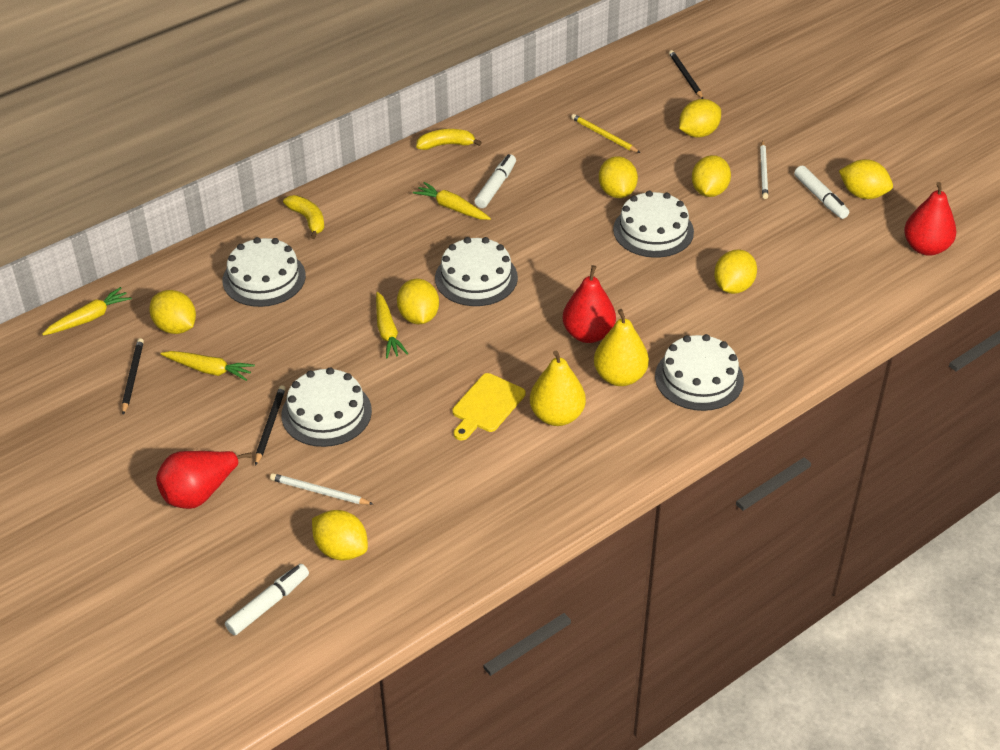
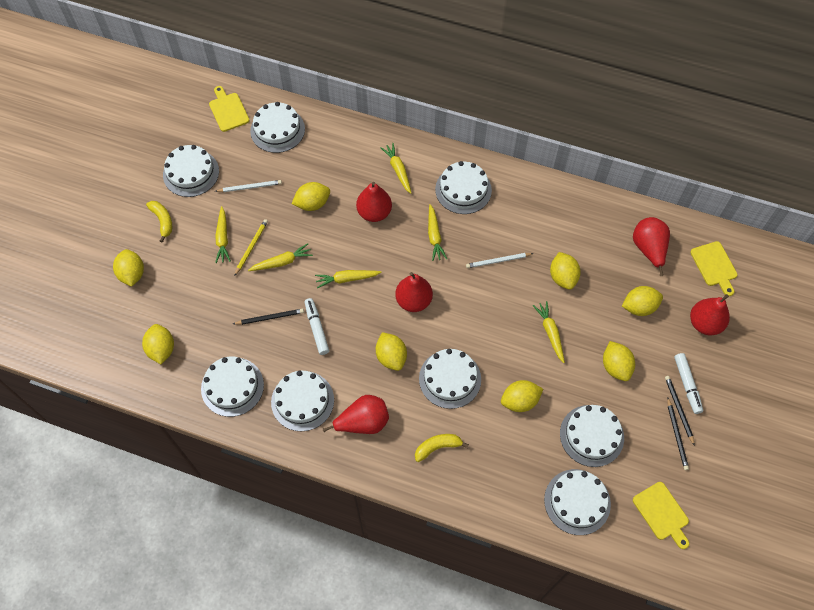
red pear: [156,451,252,509] [563,265,616,343] [904,182,956,255] = 3 -> [323,395,389,434] [356,182,392,222] [395,272,433,312] [633,217,670,276] [690,294,730,335] = 5
white cake: [223,237,306,307] [281,368,372,447] [435,237,518,306] [613,191,694,258] [655,334,744,411] = 5 -> [163,145,219,197] [201,357,264,417] [250,102,305,153] [271,371,334,431] [419,349,481,409] [435,161,492,214] [544,469,611,535] [560,405,624,467] = 8
white marker: [225,564,309,635] [474,154,516,208] [794,165,849,219] = 3 -> [305,298,329,355] [674,353,703,414] = 2
yellow carrot: [42,287,132,335] [160,351,255,381] [376,292,408,358] [413,182,491,220] = 4 -> [215,206,231,263] [248,243,313,271] [315,270,382,288] [380,143,411,194] [428,204,447,261] [533,301,565,363] = 6
yellow cutting board: [452,373,525,440] = 1 -> [209,86,250,132] [633,482,689,549] [690,241,738,296] = 3
yellow pear: [530,351,586,426] [594,309,649,386] = 2 -> none = 0

